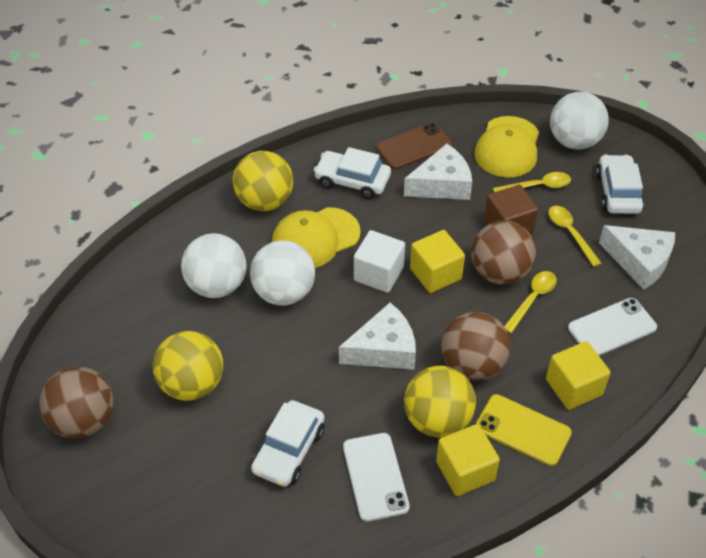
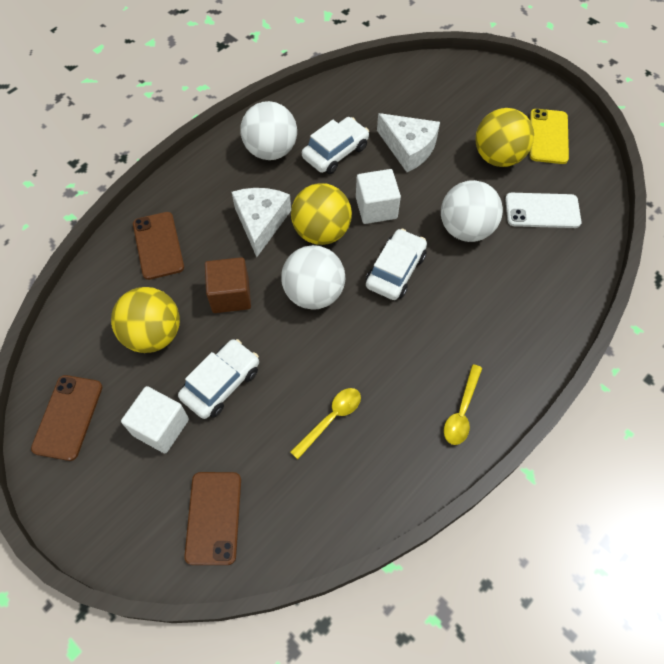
brown ball: [39,366,114,439] [441,312,511,381] [471,220,536,285] = 3 -> none = 0
brown phone: [376,123,452,169] = 1 -> [31,375,102,461] [133,212,184,280] [184,472,241,565] = 3
white cheese: [339,303,416,370] [404,144,472,200] [599,225,675,290] = 3 -> [232,188,291,257] [377,113,440,172] = 2
white cube: [354,230,405,293] = 1 -> [121,386,189,453] [356,169,401,224] = 2
white phone: [343,433,410,522] [568,298,657,356] = 2 -> [505,193,582,228] = 1
yellow cap: [272,207,361,268] [474,116,539,177] = 2 -> none = 0
yellow cube: [410,230,465,293] [436,424,500,496] [546,341,611,410] = 3 -> none = 0
yellow spoon: [493,172,571,192] [504,271,557,333] [548,206,602,267] = 3 -> [290,388,361,459] [444,364,482,445] = 2

